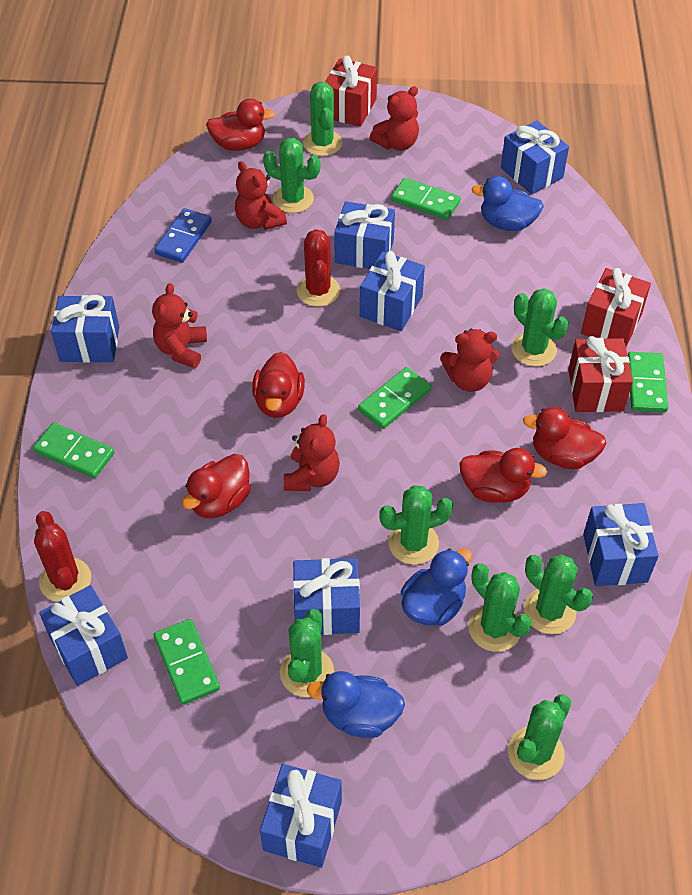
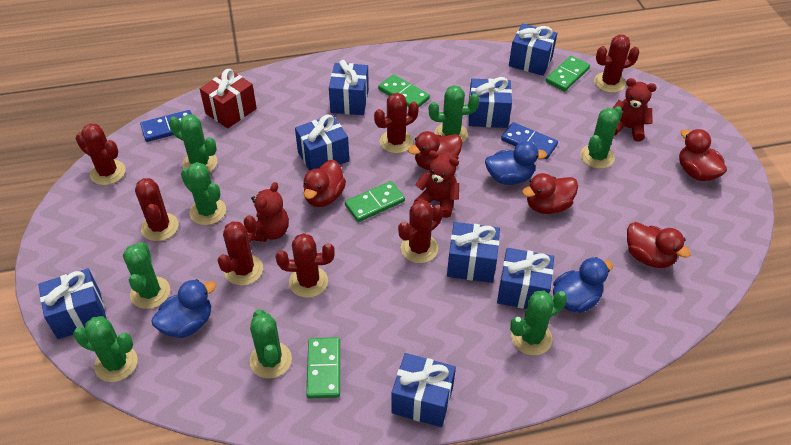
blue domino: [154,208,212,263] = 1 -> [140,110,192,142] [501,122,558,159] = 2
green domino: [33,423,114,479] [154,619,220,705] [358,367,431,429] [391,178,461,220] [628,352,668,413] = 5 -> [306,337,340,399] [345,181,405,222] [378,74,430,107] [545,56,590,92] = 4
red cactus: [34,511,91,602] [297,229,340,307] = 2 -> [76,123,126,185] [135,178,179,241] [217,215,263,286] [276,233,335,298] [374,93,419,153] [398,200,443,263] [594,35,639,93] = 7
red gift: [325,56,377,127] [568,336,633,412] [581,268,651,347] = 3 -> [200,69,257,128] = 1
red teddy bear: [152,283,207,368] [235,161,287,230] [284,414,340,491] [370,86,419,151] [440,329,499,392] = 5 -> [251,182,289,242] [414,150,459,218] [612,78,657,142] = 3

